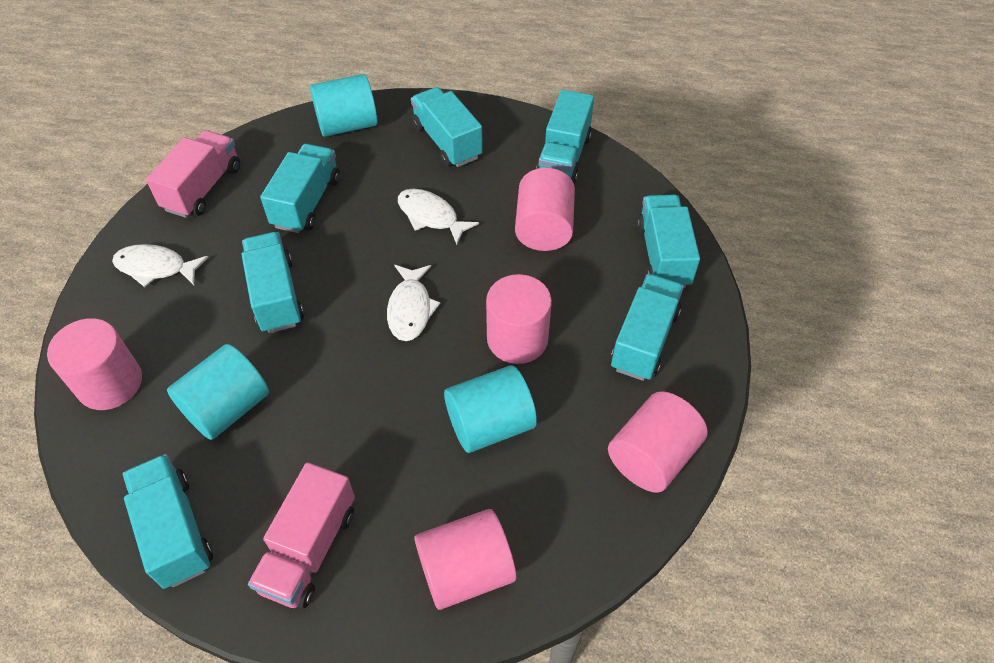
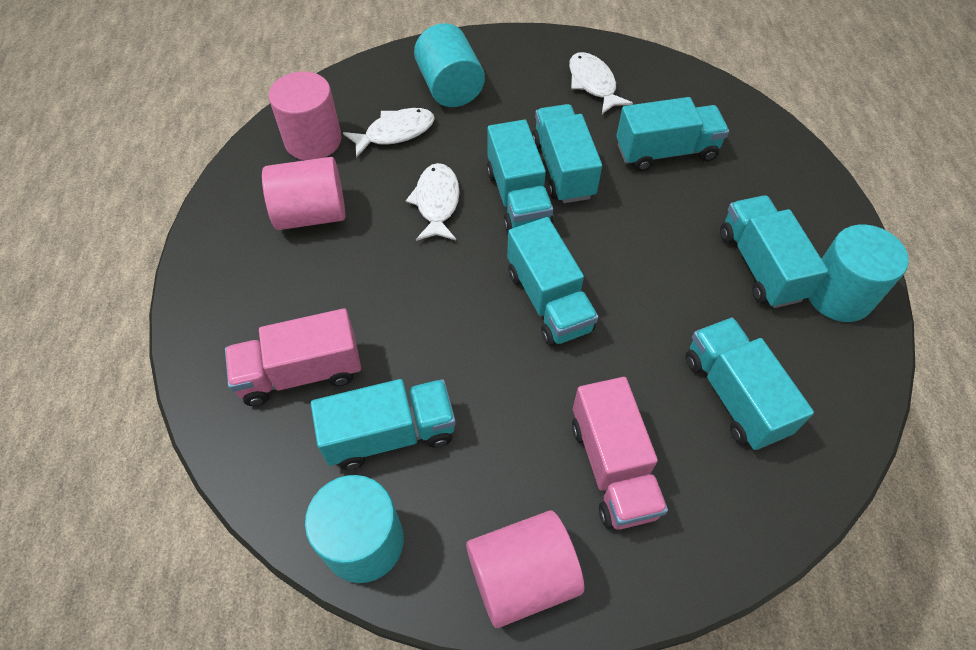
pink cylinder: [47,318,142,410] [414,509,516,610] [486,274,552,364] [515,168,575,251] [608,391,708,493] = 5 -> [262,157,345,230] [269,71,341,160] [466,510,584,628] = 3

